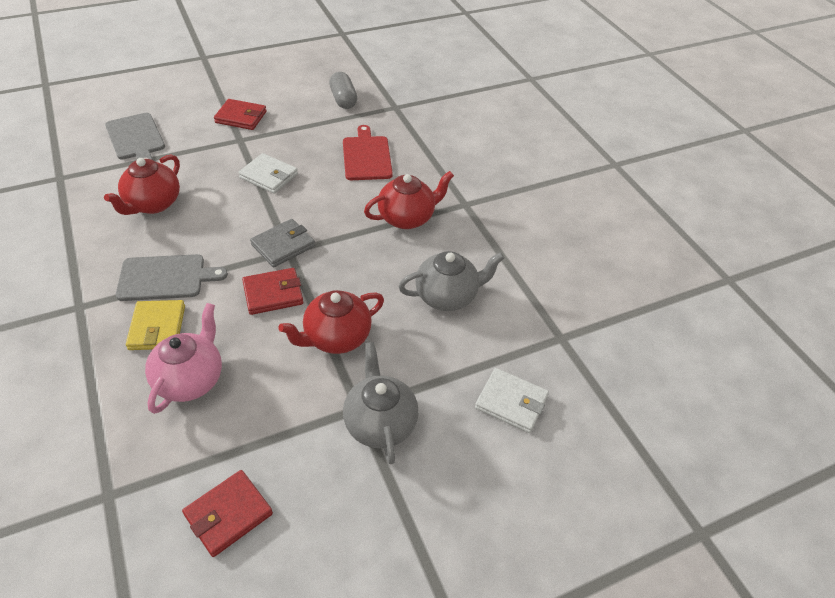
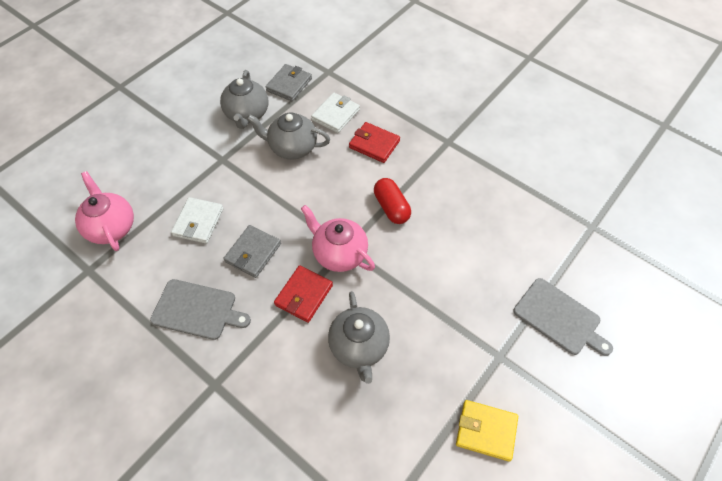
grey capsule: [329,72,357,109] = 1 -> none = 0
grey teapot: [343,342,419,464] [398,251,504,311] = 2 -> [220,70,269,129] [247,113,330,160] [328,291,390,384] = 3
grey wallet: [250,219,315,268] = 1 -> [223,225,281,278] [265,64,312,102] = 2
pink teapot: [145,303,222,414] = 1 -> [75,171,134,251] [301,205,375,272] = 2
red capsule: none = 0 -> [374,178,411,224] = 1
red cutting board: [343,125,393,180] = 1 -> none = 0
red teapot: [104,155,180,215] [278,290,384,354] [364,171,454,229] = 3 -> none = 0
red wallet: [182,470,273,557] [214,99,267,130] [242,268,303,315] = 3 -> [274,265,333,323] [349,122,400,163] = 2

